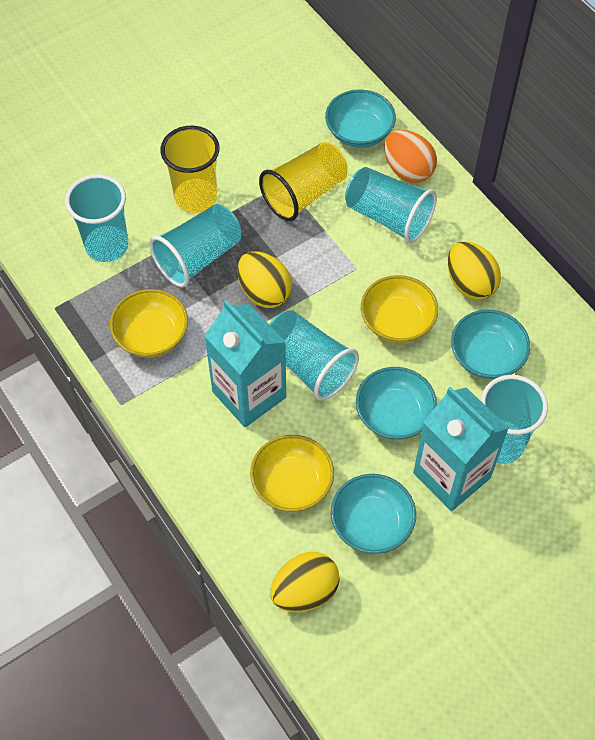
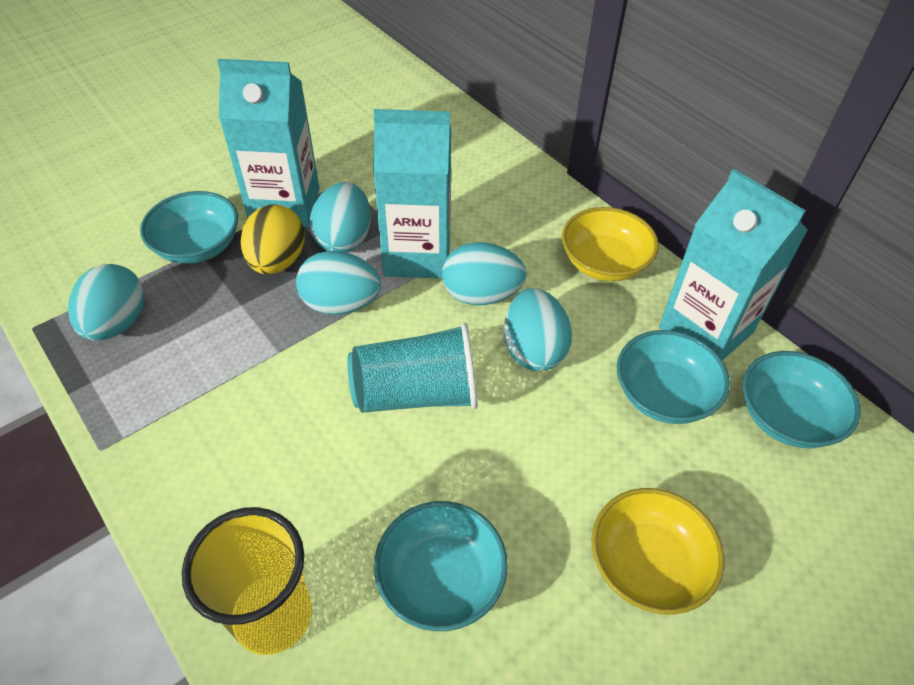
orange egg: [384,130,437,183] = 1 -> none = 0
turquoise carton: [204,300,286,427] [413,387,509,511] = 2 -> [217,59,320,227] [373,109,451,279] [659,169,808,360] = 3
turquoise cup: [65,174,129,262] [149,204,242,287] [269,310,359,401] [345,167,437,243] [481,375,548,464] = 5 -> [347,323,478,413] = 1
turquoise egg: none = 0 -> [68,264,144,341] [296,251,381,315] [310,182,371,252] [442,242,527,305] [504,288,572,371] = 5
yellow bowl: [110,289,188,358] [250,435,334,512] [361,275,438,343] = 3 -> [562,207,659,281] [592,488,724,615] = 2
yellow cup: [160,126,219,213] [259,142,348,221] = 2 -> [182,507,312,655] = 1
yellow egg: [237,251,292,308] [270,552,340,612] [448,241,501,300] = 3 -> [241,204,305,274] = 1

